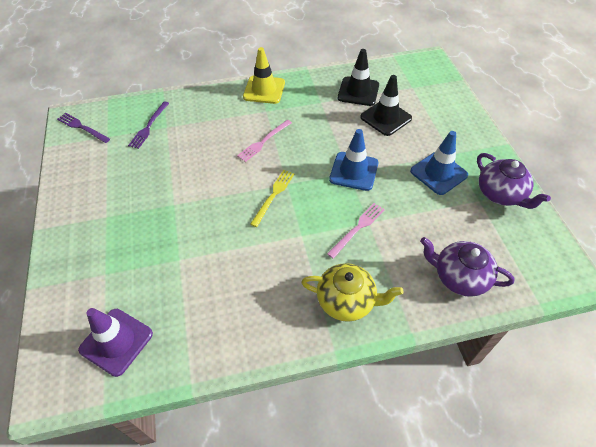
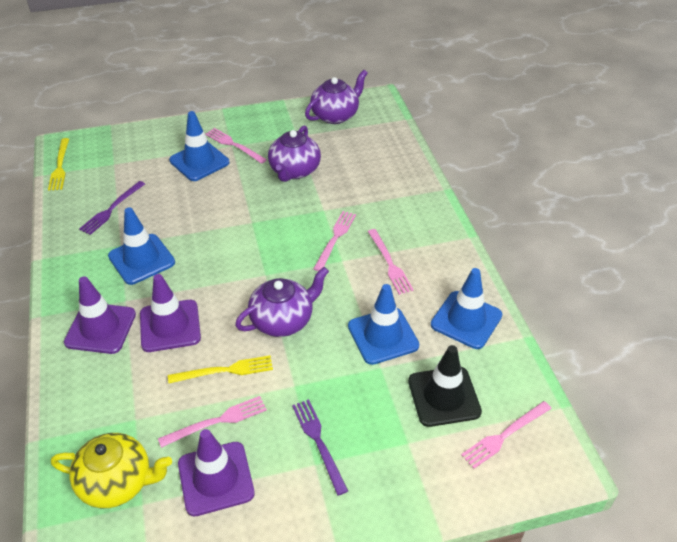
black traffic cone: [338,49,379,106] [360,75,412,136] = 2 -> [408,345,482,427] = 1
blue traffic cone: [329,129,378,191] [410,131,468,195] = 2 -> [108,207,175,285] [169,111,229,181] [348,284,419,365] [431,268,502,349] = 4
pink fork: [237,120,292,162] [327,203,385,259] = 2 -> [158,396,267,448] [205,128,267,164] [313,211,356,271] [367,229,414,295] [461,401,552,469] = 5
purple teapot: [420,237,515,297] [477,153,551,209] = 2 -> [235,267,329,337] [268,125,321,182] [305,70,367,124] = 3
purple traffic cone: [78,308,153,377] = 1 -> [64,276,136,354] [140,274,201,352] [178,429,255,517] = 3
yellow fork: [250,170,294,227] = 1 -> [48,138,69,191] [168,355,273,383] = 2
yellow traffic cone: [243,47,285,104] = 1 -> none = 0

